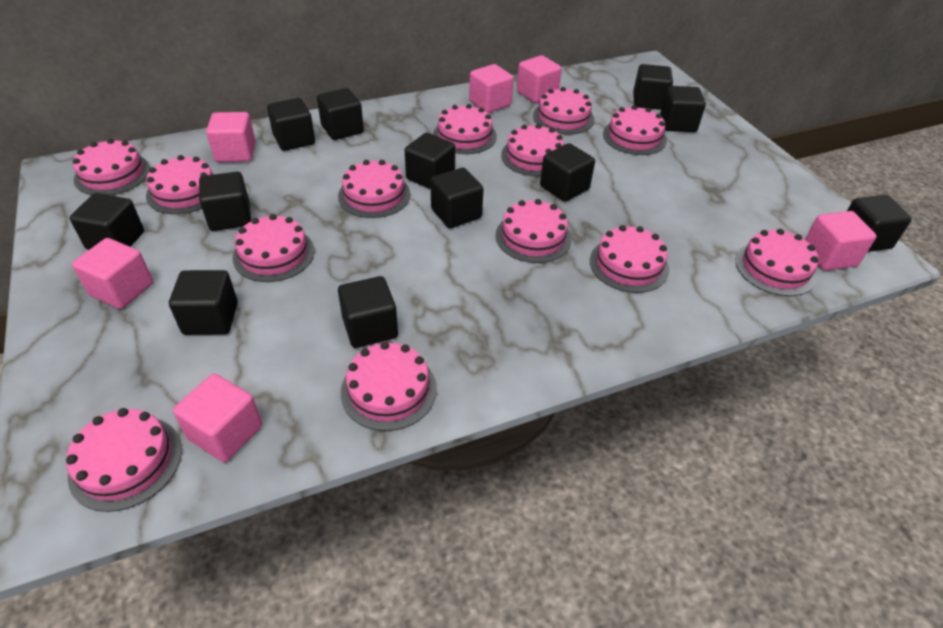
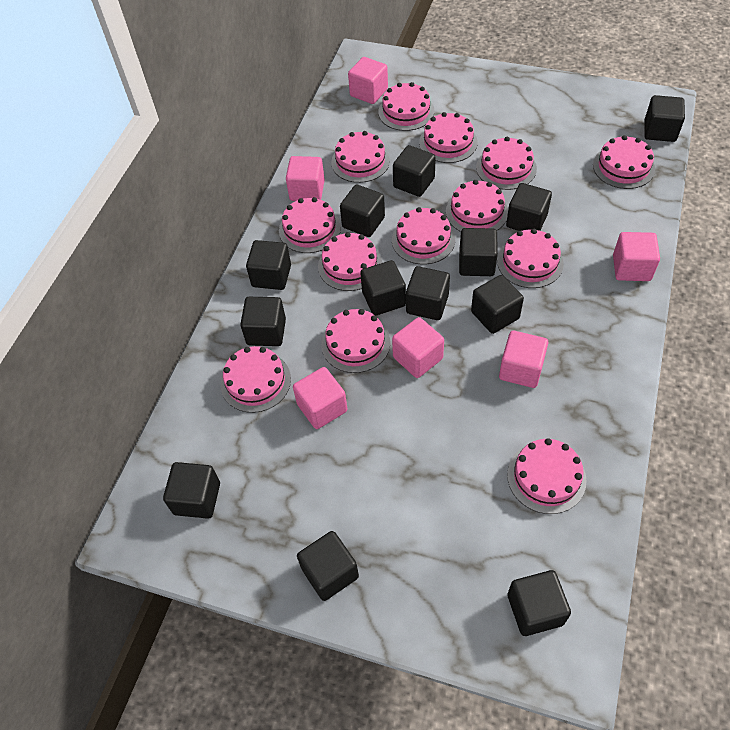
black cube: [69,193,144,250] [169,270,238,335] [199,172,251,231] [267,98,315,151] [317,88,364,140] [338,276,398,348] [405,133,455,189] [431,168,484,228] [540,143,595,202] [633,64,673,110] [660,86,706,132] [847,195,912,252] = 12 -> [163,462,220,519] [240,297,286,346] [246,240,291,290] [297,531,359,601] [340,184,385,237] [360,260,406,316] [393,145,436,197] [406,266,450,320] [459,228,498,276] [471,275,524,334] [506,183,552,231] [507,570,571,636] [644,95,685,142] = 13

